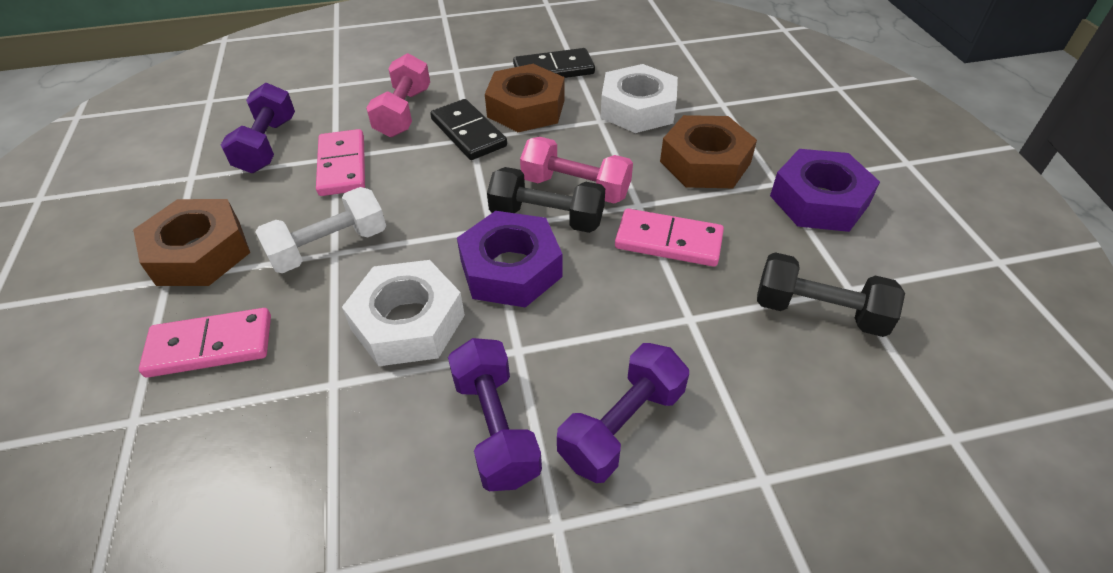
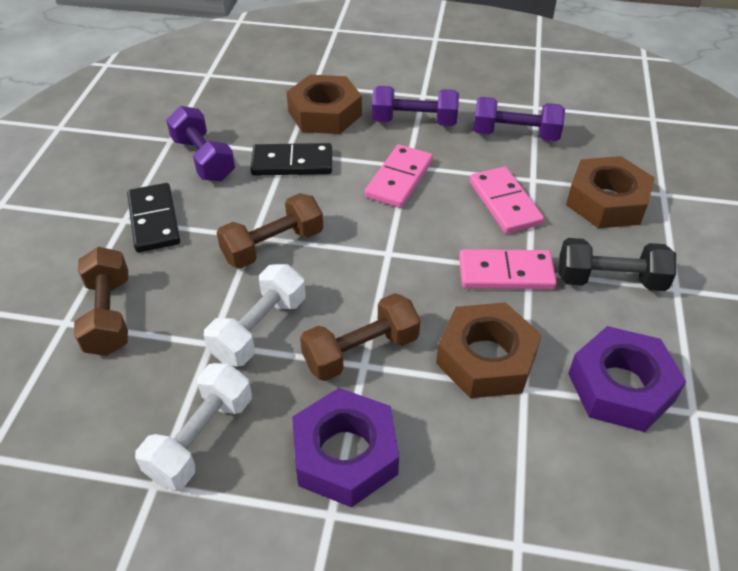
black dumbbell: [487,167,605,233] [757,252,905,337] = 2 -> [559,238,676,291] = 1
brown dumbbell: none = 0 -> [74,247,128,356] [216,193,323,268] [300,293,421,381] = 3
pink dumbbell: [366,53,430,137] [520,137,633,203] = 2 -> none = 0
white dumbbell: [255,187,386,273] = 1 -> [135,363,252,490] [204,264,305,367] = 2
white nut: [342,260,465,366] [601,64,678,133] = 2 -> none = 0

